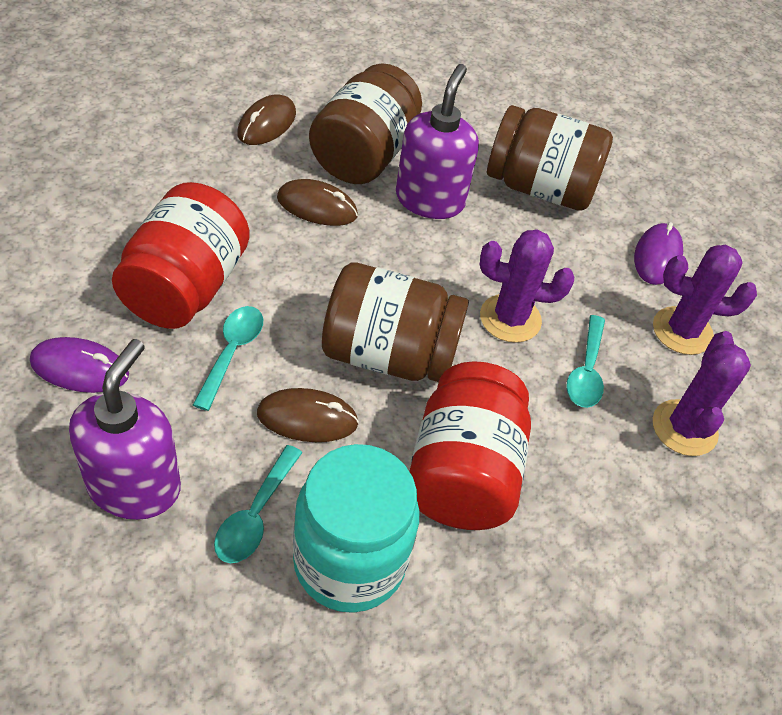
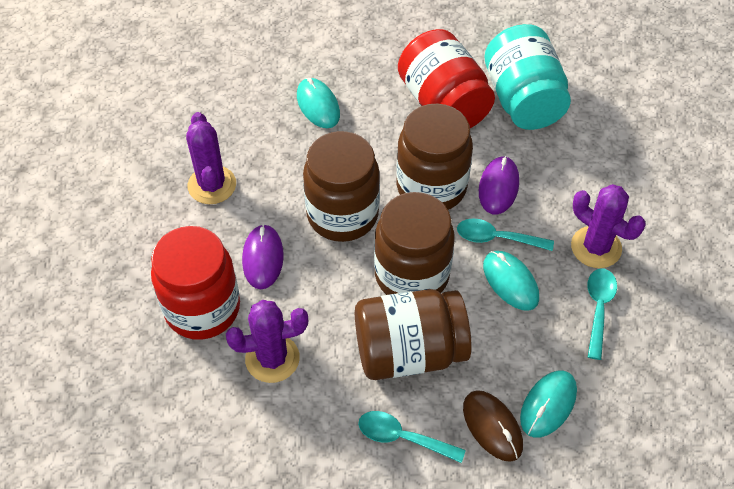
brown jar: [309,63,422,184] [322,263,469,382] [487,105,613,211] = 3 -> [303,131,380,242] [355,289,472,380] [374,192,455,295] [396,104,473,210] = 4
brown mouse: [237,94,296,145] [257,388,359,442] [277,179,358,226] = 3 -> [463,390,523,462] = 1
purple soap dispenser: [69,339,181,520] [396,64,479,219] = 2 -> none = 0
turquoise mouse: none = 0 -> [297,78,340,128] [483,251,539,311] [520,371,577,438] = 3

